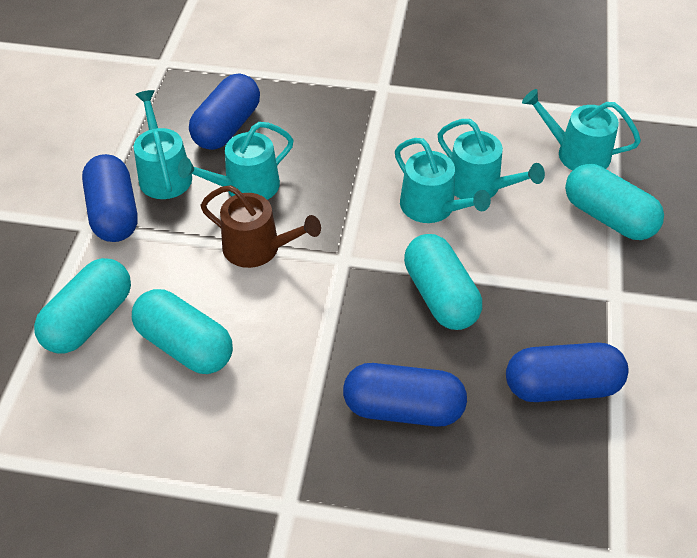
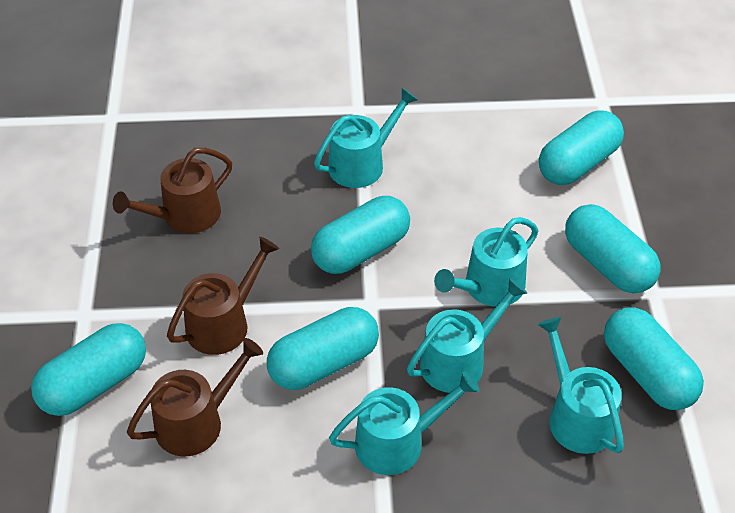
blue capsule: [82,154,138,242] [189,73,260,150] [343,363,467,427] [506,342,629,402] = 4 -> none = 0
brown watering can: [200,185,321,268] = 1 -> [113,148,232,233] [127,338,263,456] [167,237,279,355] = 3
turquoise capsule: [34,258,131,353] [132,289,233,374] [404,234,482,330] [565,164,664,240] = 4 -> [31,323,146,416] [267,307,379,390] [311,196,410,274] [539,110,624,185] [565,204,660,293] [604,307,704,410] = 6

